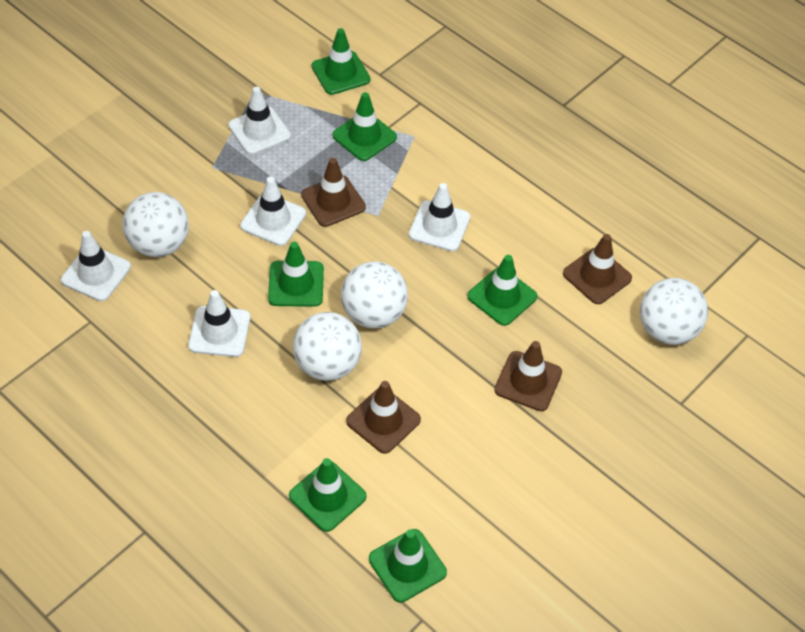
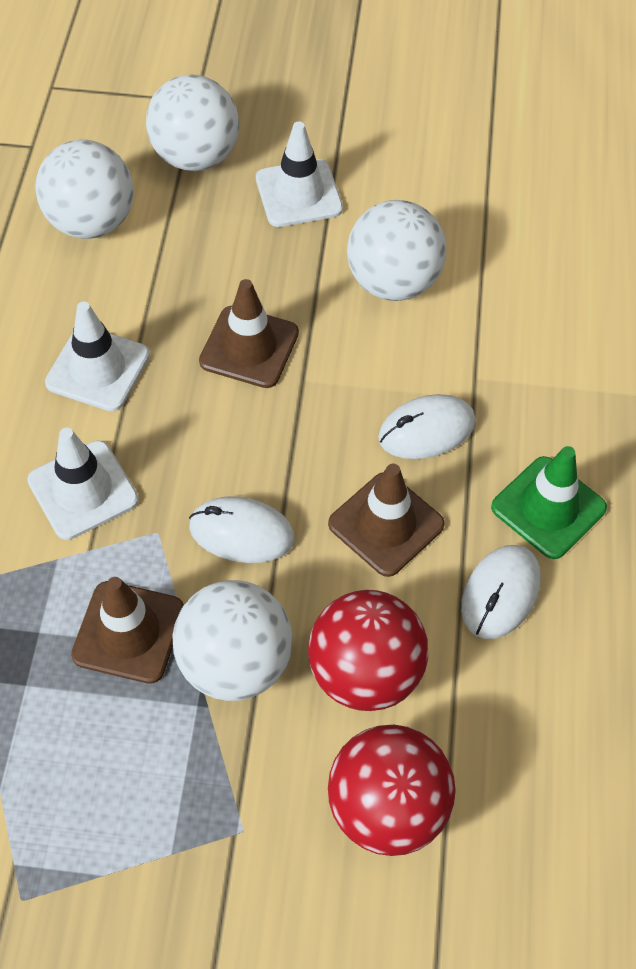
brown traffic cone: [301,158,366,227] [346,381,421,454] [495,341,562,411] [563,234,632,304] = 4 -> [71,577,184,684] [199,279,299,388] [328,464,445,577] = 3
green traffic cone: [268,242,324,307] [289,458,367,532] [312,28,370,95] [332,92,397,161] [369,529,447,603] [467,255,537,326] = 6 -> [491,446,607,559] = 1
red ball: none = 0 -> [308,590,428,711] [328,725,456,856] = 2
white mouse: none = 0 -> [189,496,295,563] [378,394,475,459] [461,545,540,639] = 3
white traffic cone: [61,231,131,301] [188,290,250,357] [228,87,291,155] [240,176,306,246] [409,183,470,251] = 5 -> [27,428,139,540] [45,302,150,411] [256,121,343,227] = 3

